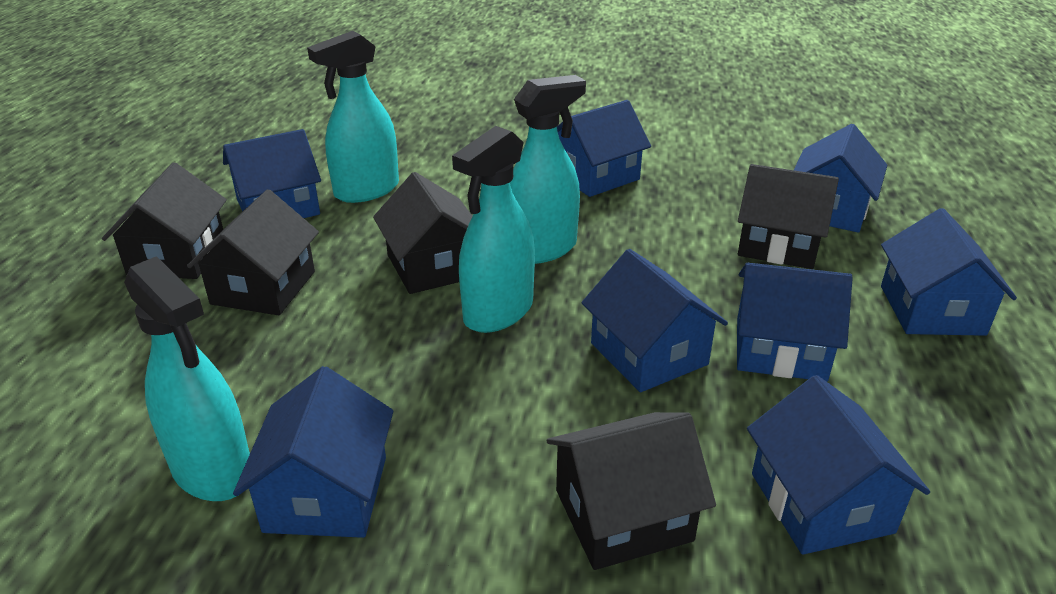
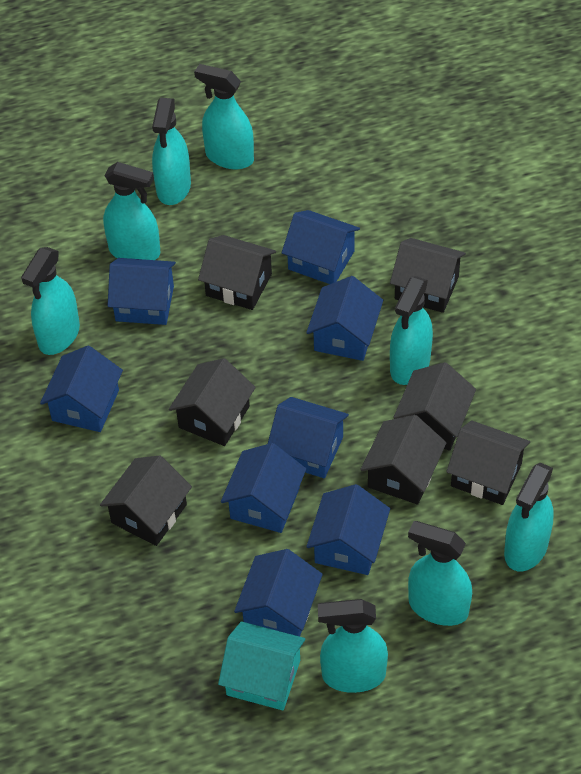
black house: [102,163,227,279] [187,189,319,315] [373,172,472,294] [547,412,716,570] [738,164,839,269] = 5 -> [100,455,192,546] [169,358,256,446] [198,235,276,310] [360,415,447,505] [390,238,466,313] [393,362,476,451] [446,420,530,505] = 7
turquoise house: none = 0 -> [218,621,305,710] = 1
turquoise spray bottle: [124,256,250,501] [307,31,399,203] [452,126,535,333] [510,75,586,264] = 4 -> [21,247,80,355] [103,162,160,260] [152,98,191,205] [194,64,254,169] [318,599,388,693] [390,276,433,385] [408,521,472,626] [504,463,554,571] = 8

